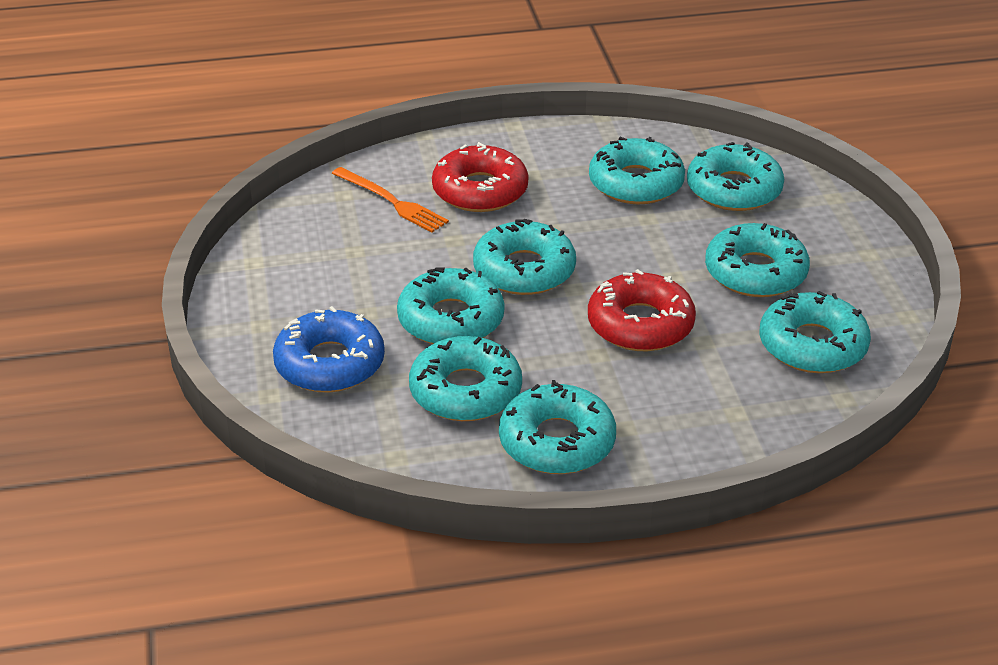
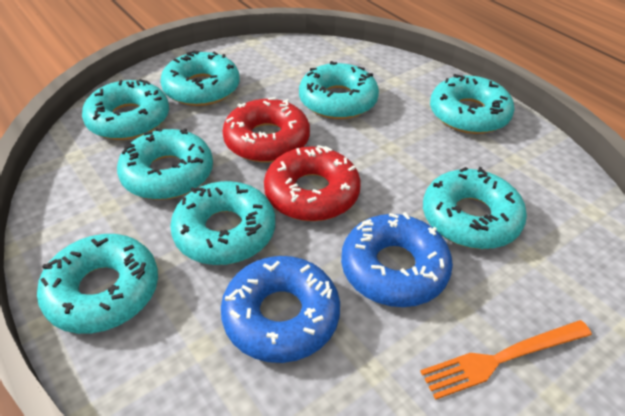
blue donut: [273,306,385,393] = 1 -> [221,256,340,363] [341,212,453,307] = 2

